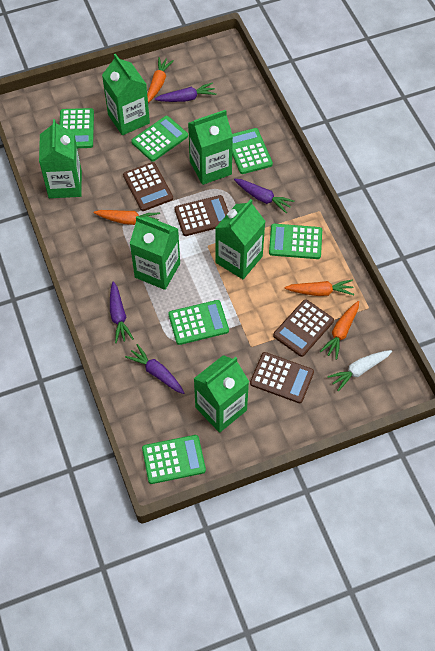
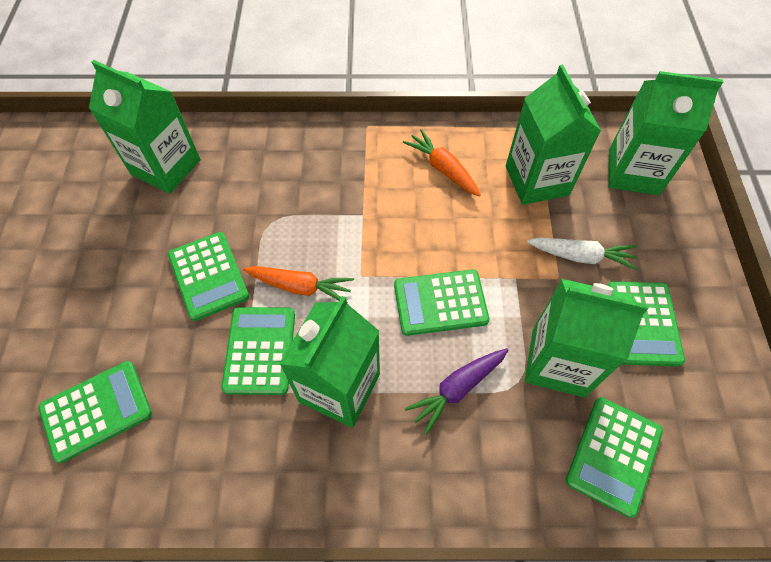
brown calculator: [123,162,173,211] [174,195,229,236] [250,352,314,403] [273,299,334,357] = 4 -> none = 0
green carton: [39,119,82,198] [102,54,150,135] [130,216,180,290] [188,110,233,185] [194,355,249,433] [215,199,266,279] = 6 -> [89,60,201,194] [279,296,380,428] [506,64,601,205] [525,279,649,398] [608,71,723,195] = 5
orange carrot: [94,210,160,225] [147,57,174,103] [284,279,354,296] [320,301,359,360] = 4 -> [243,266,354,304] [403,129,481,197] = 2
purple carrot: [110,281,134,343] [125,344,184,394] [155,82,216,102] [234,179,295,213] = 4 -> [405,348,508,435] = 1

